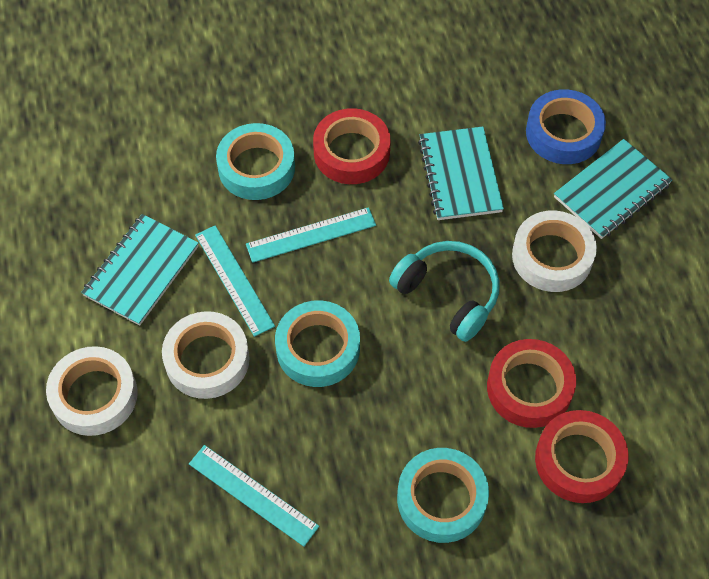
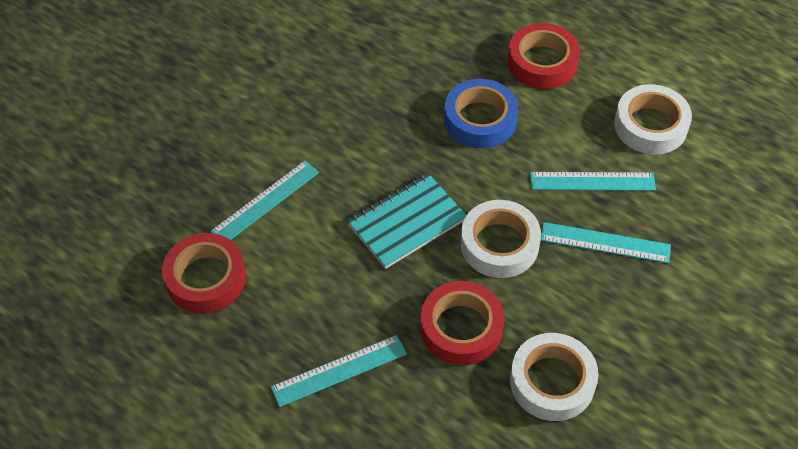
turquoise headphones: [389,241,500,342] = 1 -> none = 0
turquoise notebook: [81,214,199,326] [418,127,504,220] [554,139,672,239] = 3 -> [347,173,467,269] = 1
turquoise ruler: [189,445,319,547] [195,226,275,337] [246,207,376,263] = 3 -> [211,160,319,240] [271,335,407,407] [530,172,656,191] [541,222,671,263] = 4
turquoise tape: [216,123,295,200] [275,300,360,387] [397,448,489,543] = 3 -> none = 0

